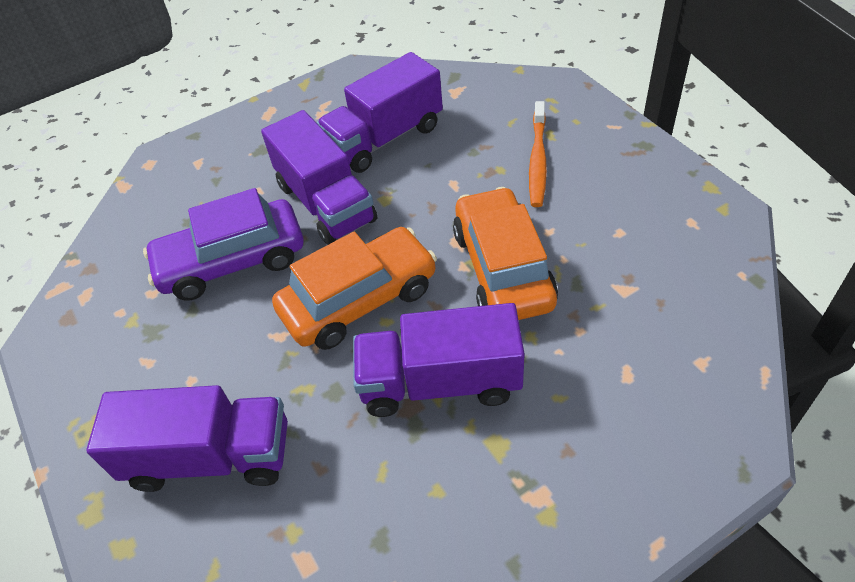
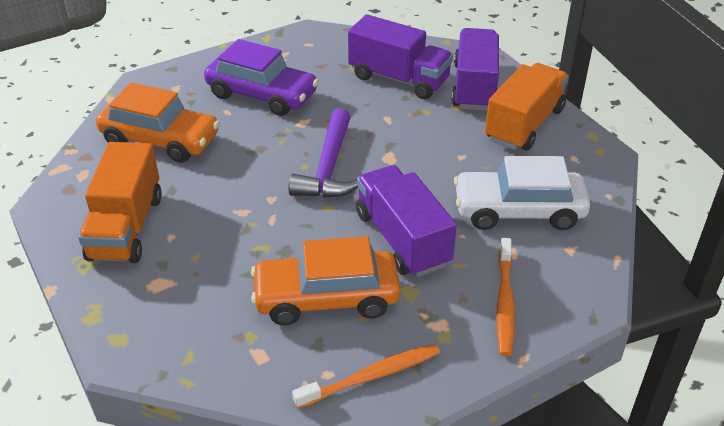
orange toothbrush: [529,101,547,207] = 1 -> [292,344,440,409] [496,238,515,356] = 2
orange truck: none = 0 -> [78,142,162,263] [485,63,569,151] = 2
purple hammer: none = 0 -> [288,108,358,198] = 1
purple truck: [86,385,288,492] [261,110,377,245] [316,52,443,173] [353,303,525,417] = 4 -> [348,14,453,99] [356,165,457,277] [451,28,499,111] = 3
white car: none = 0 -> [454,156,590,230] = 1

